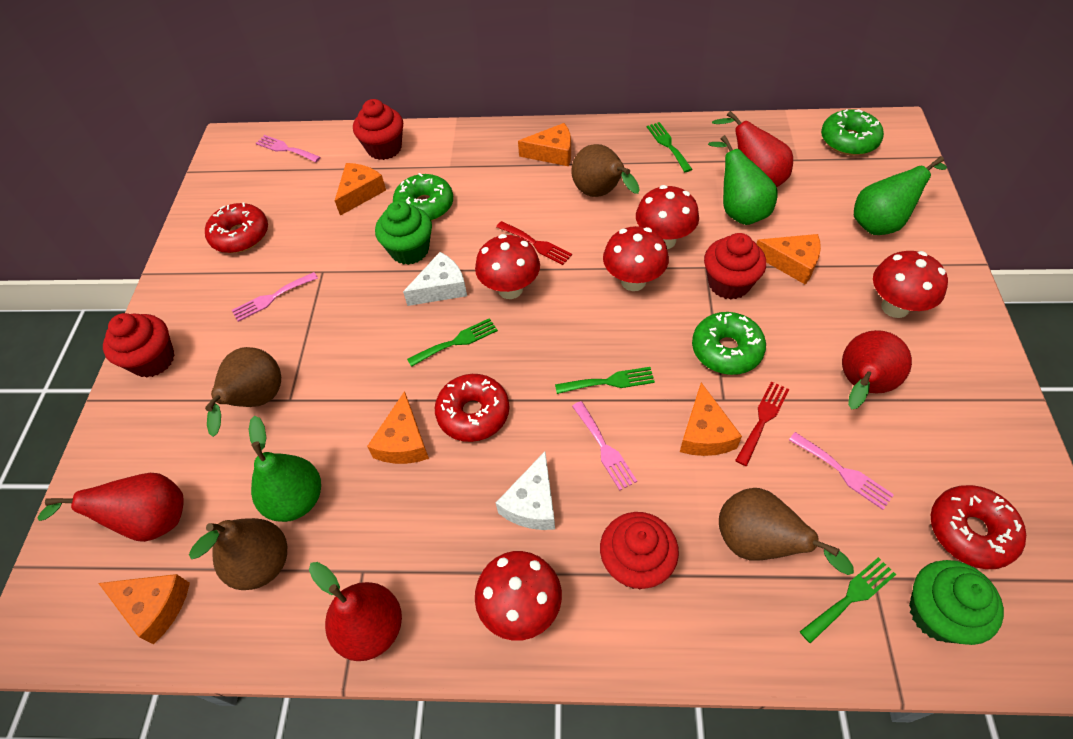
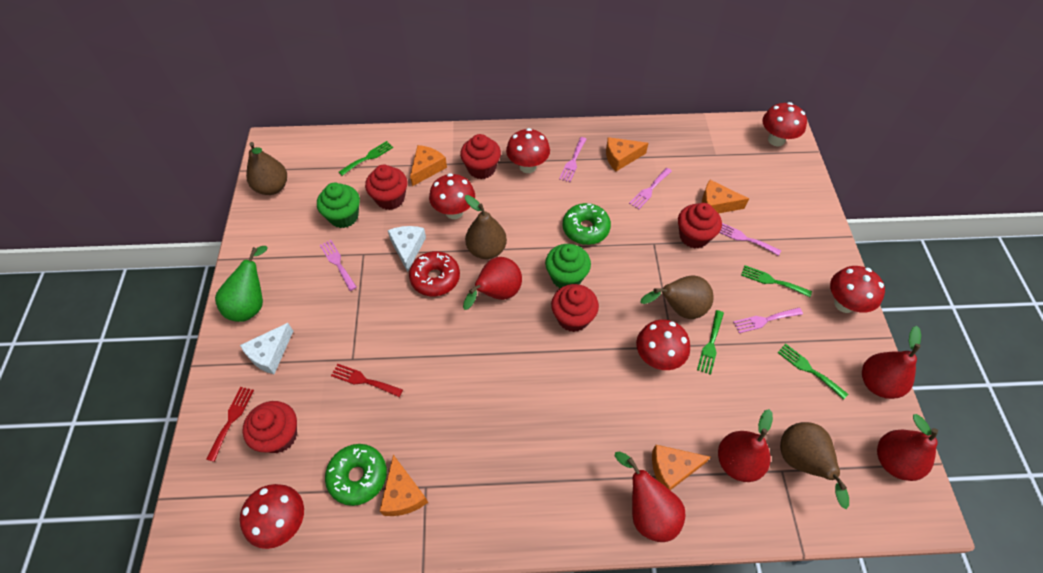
green donut: [393,173,453,221] [692,312,766,375] [821,109,884,155] = 3 -> [325,444,387,506] [563,203,611,245] = 2
green pear: [249,416,321,522] [708,135,778,225] [854,156,947,235] = 3 -> [215,246,268,322] = 1
orange cheese: [98,574,190,644] [335,163,386,216] [367,391,429,464] [518,123,571,166] [680,383,742,456] [757,234,821,285] = 6 -> [380,455,428,516] [410,145,447,186] [606,137,648,171] [652,445,711,490] [702,180,749,213] = 5
pink fork: [232,272,318,322] [256,135,321,162] [572,401,637,490] [789,432,894,510] = 4 -> [320,240,357,291] [559,137,587,182] [629,168,672,210] [720,223,781,256] [733,308,803,333] = 5
red cupcake: [103,313,175,378] [353,99,403,160] [600,512,679,589] [704,233,766,300] = 4 -> [243,401,297,453] [365,165,407,210] [460,134,501,179] [551,284,599,332] [678,203,722,249] = 5
red donut: [205,203,268,253] [435,374,509,442] [931,485,1026,569] = 3 -> [409,251,460,296] = 1
red mushroom: [475,234,540,299] [475,551,562,641] [603,226,669,291] [636,185,699,249] [873,251,948,318] = 5 -> [240,484,304,549] [429,173,475,219] [506,128,550,173] [636,319,690,370] [763,102,807,146] [830,266,885,313] = 6
red pear: [38,473,184,542] [309,562,402,661] [712,111,793,187] [842,330,912,410] = 4 -> [463,257,522,310] [615,452,685,542] [718,409,773,482] [862,326,921,399] [877,414,938,481] = 5

